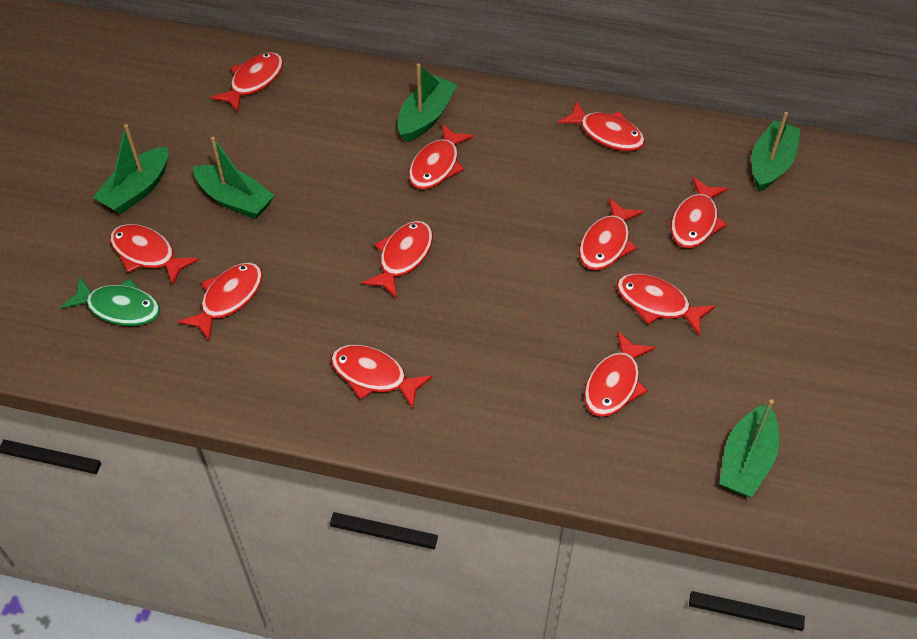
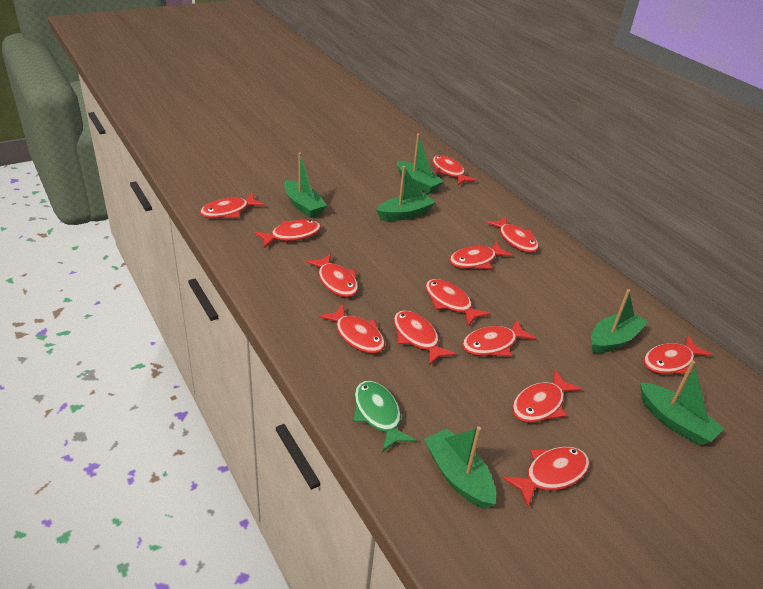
green boat: [93,124,168,214] [193,137,275,219] [398,63,457,142] [719,399,779,497] [752,112,801,192] = 5 -> [284,152,327,218] [376,166,435,221] [397,133,444,194] [424,427,496,509] [591,289,648,353] [640,360,724,446] = 6
red fish: [110,224,199,286] [178,262,263,341] [211,52,283,112] [331,344,433,409] [362,221,433,298] [409,124,474,189] [558,101,645,151] [579,198,644,270] [584,331,655,417] [617,273,716,336] [671,177,729,248] = 11 -> [200,193,265,218] [254,220,321,248] [306,254,358,297] [319,304,385,354] [394,310,456,366] [425,279,490,326] [432,155,477,185] [449,241,513,269] [462,319,536,356] [486,217,539,253] [503,447,590,507] [512,370,582,423] [643,336,713,374] = 13

